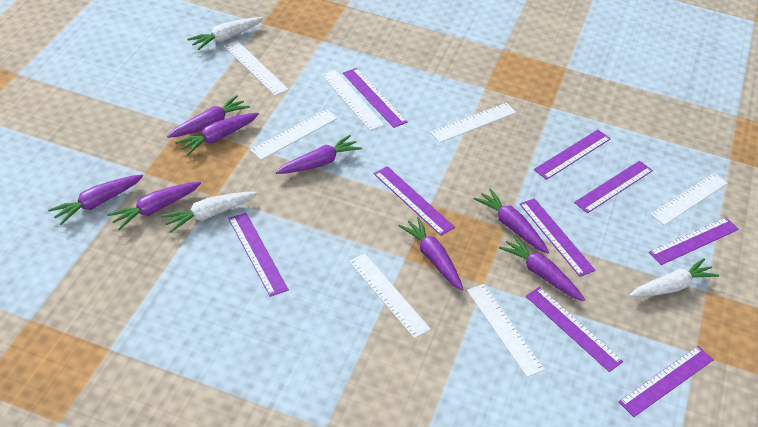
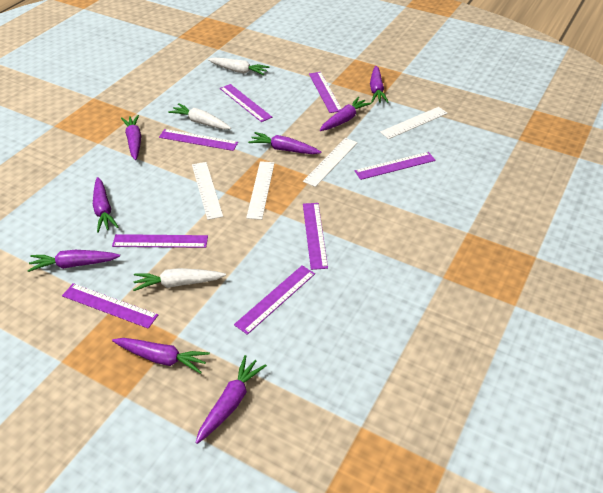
purple ruler: [228,213,289,297] [343,68,408,128] [374,166,455,236] [520,198,595,277] [526,287,623,372] [534,130,611,180] [574,161,653,213] [618,346,713,417] [649,217,739,265] = 9 -> [62,283,158,329] [112,234,208,248] [159,129,238,151] [220,84,272,122] [234,266,315,335] [303,203,328,270] [309,72,341,113] [354,152,436,180] = 8
white ruler: [224,41,289,96] [250,109,338,160] [322,70,384,131] [349,254,431,339] [430,103,517,143] [467,284,545,377] [650,173,728,225] = 7 -> [192,162,223,220] [246,161,274,220] [303,138,358,187] [380,107,448,139] = 4

